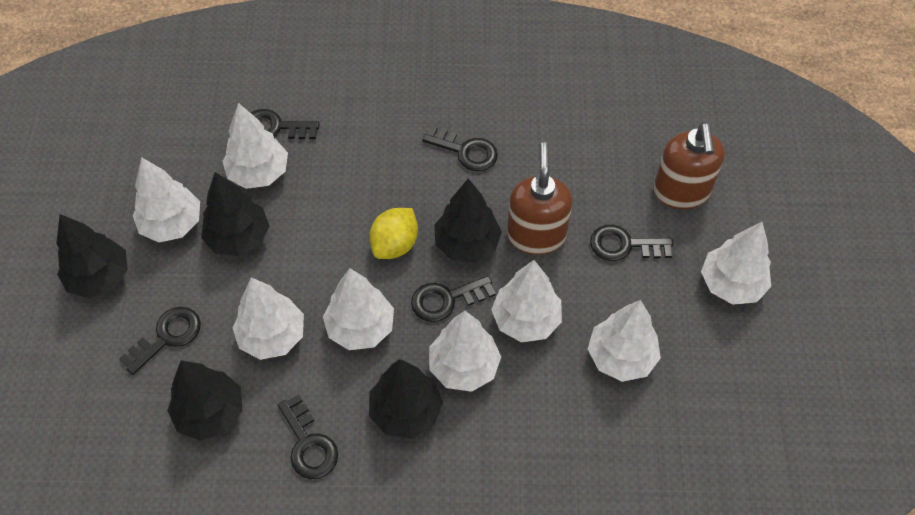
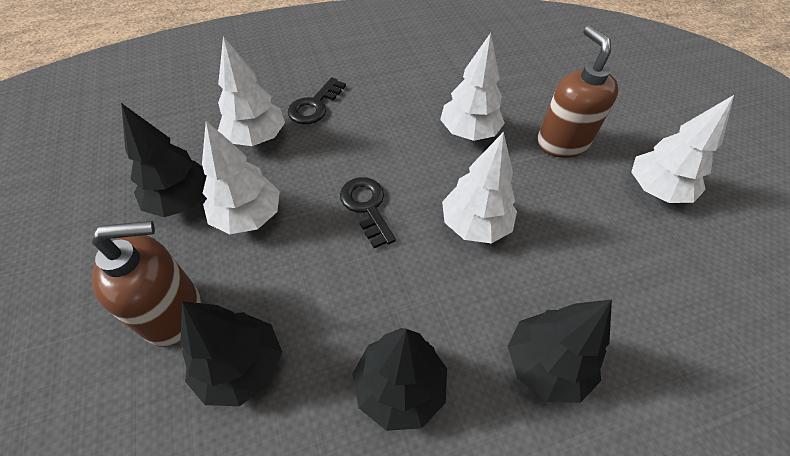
black key: [119,307,201,375] [251,109,320,139] [278,394,338,479] [411,276,496,322] [422,126,498,171] [590,225,673,261] = 6 -> [288,78,346,124] [340,177,396,248] = 2
black tree: [56,214,128,298] [167,361,242,441] [201,172,269,256] [369,359,443,439] [434,178,502,263] = 5 -> [121,103,207,217] [180,301,282,406] [352,328,447,431] [508,300,612,403] = 4
white tree: [133,157,200,242] [223,103,288,189] [232,277,304,360] [323,268,394,350] [429,311,501,392] [491,260,562,342] [588,300,661,382] [701,222,771,305] = 8 -> [202,121,280,234] [218,36,285,146] [440,33,505,141] [442,132,517,243] [631,95,734,203] = 5
yellow lemon: [369,208,418,259] = 1 -> none = 0

